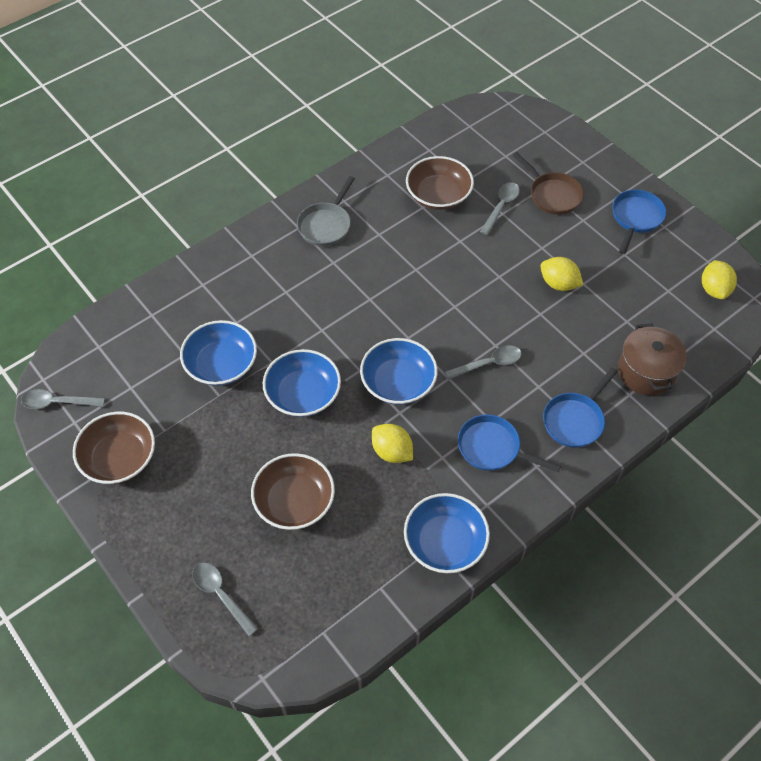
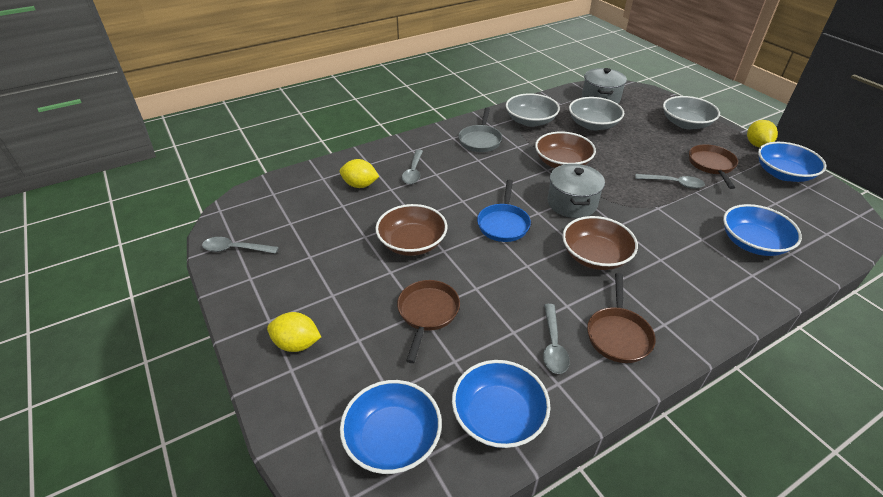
blue pan: [458,414,561,472] [543,367,618,448] [612,189,666,254] = 3 -> [477,180,531,242] = 1
brown pan: [513,152,584,215] = 1 -> [397,280,460,363] [587,273,655,363] [689,144,738,189] = 3
brown pot: [618,323,687,395] = 1 -> none = 0
grey bowl: none = 0 -> [506,93,560,127] [569,97,624,131] [663,96,720,129] = 3
grey pot: none = 0 -> [548,164,605,218] [582,68,627,104] = 2

